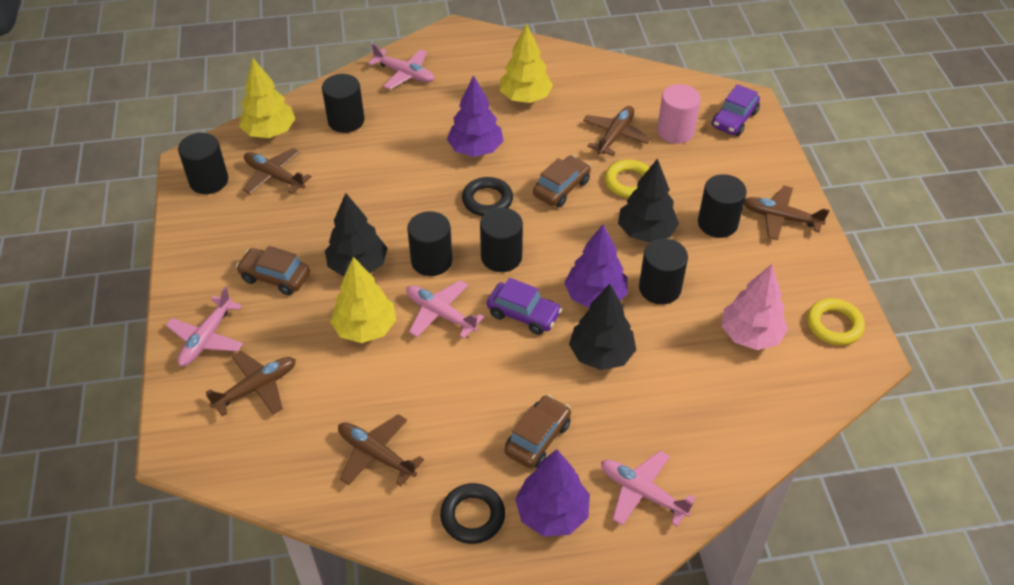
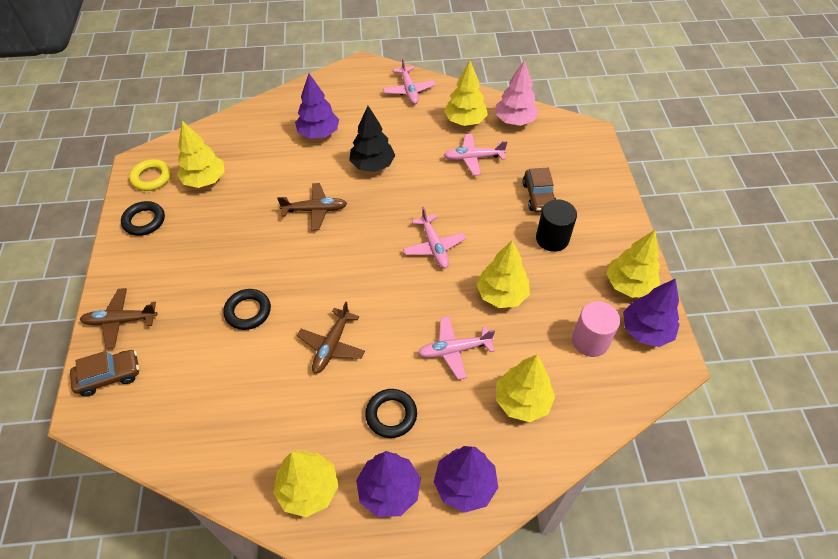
black cylinder: [178,133,228,194] [322,74,365,133] [407,211,452,276] [480,207,523,272] [639,238,688,304] [698,174,747,238] = 6 -> [536,199,577,252] = 1
black ring: [440,483,505,544] [462,177,513,216] = 2 -> [121,201,165,236] [223,289,271,330] [365,389,417,438] = 3
black tree: [325,193,387,277] [569,284,636,370] [618,158,679,242] = 3 -> [349,106,395,172] = 1
brown car: [236,246,310,295] [505,395,571,468] [533,155,591,207] = 3 -> [70,350,139,397] [523,168,556,212] = 2
brown plane: [206,351,296,416] [243,148,312,194] [338,414,424,486] [583,106,651,156] [744,185,830,240] = 5 -> [80,288,157,348] [277,183,347,230] [297,302,365,374] = 3
purple car: [487,278,562,335] [712,84,760,136] = 2 -> none = 0
purple tree: [447,75,504,157] [515,449,590,537] [564,224,628,308] = 3 -> [295,74,339,139] [356,451,421,517] [434,446,498,513] [623,278,680,347] = 4
yellow ring: [605,160,650,198] [807,298,865,346] = 2 -> [129,159,171,191] = 1
yellow tree: [239,58,296,138] [330,257,396,343] [500,24,553,103] = 3 -> [177,121,225,188] [273,450,339,517] [444,61,488,126] [476,240,530,308] [496,355,555,422] [607,230,660,298] = 6

